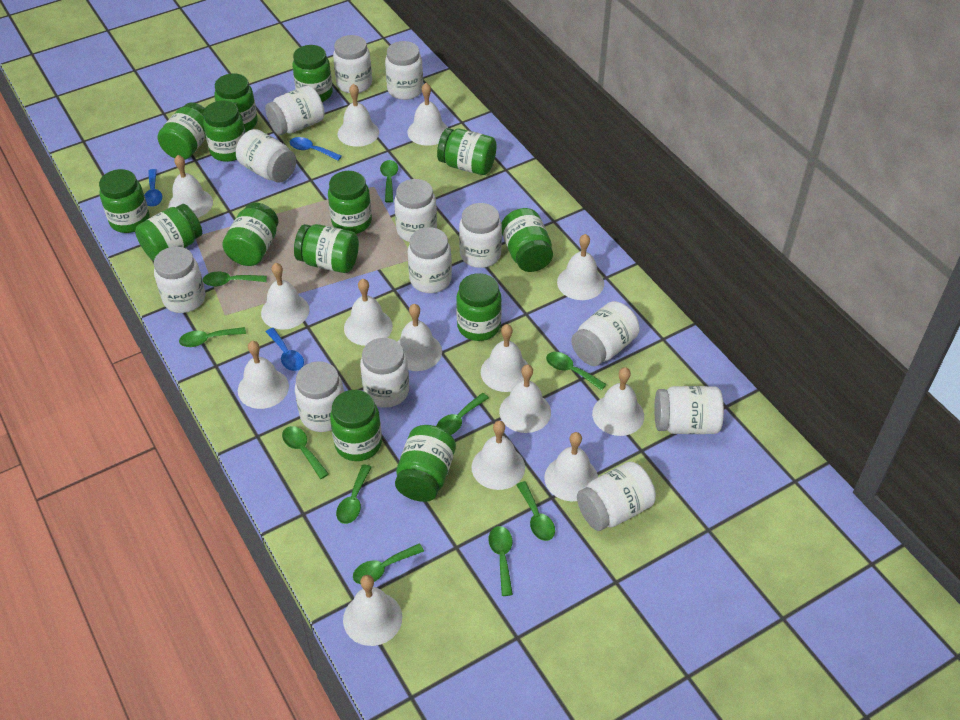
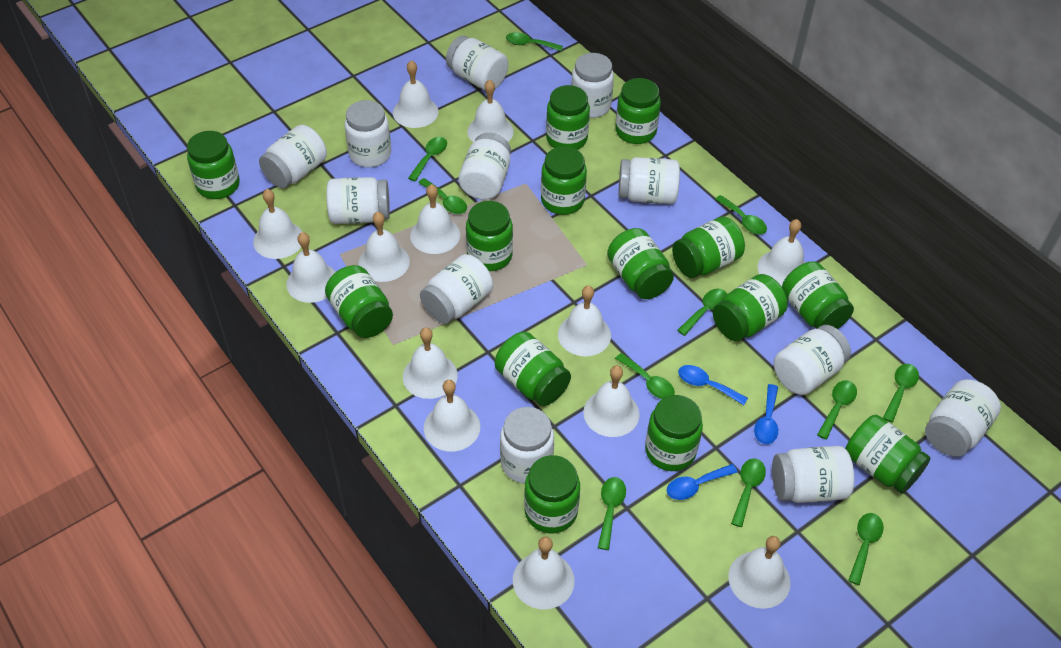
green spoon: [179,327,246,347] [203,271,267,286] [282,426,329,479] [336,464,371,524] [353,544,424,584] [380,160,398,203] [436,393,489,435] [489,526,513,596] [516,481,555,541] [546,352,607,391] = 10 -> [408,137,447,181] [418,178,467,214] [506,32,563,51] [598,477,626,550] [615,353,675,399] [677,289,727,336] [715,195,767,234] [731,458,766,527] [817,380,857,440] [848,513,884,585] [883,364,919,423] = 11
white bell: [168,155,213,218] [238,341,289,409] [261,263,309,330] [337,84,379,147] [343,575,402,646] [344,279,393,346] [398,304,442,371] [407,83,448,146] [471,421,525,490] [481,324,528,392] [499,365,551,433] [544,432,598,501] [557,234,604,300] [592,367,644,436] = 14 -> [253,189,302,259] [286,232,335,303] [359,212,410,282] [393,60,439,128] [403,327,458,399] [410,184,460,254] [424,380,480,452] [467,80,514,142] [513,537,575,609] [558,286,611,356] [583,365,640,437] [728,536,791,609] [757,219,805,287] = 13
white jar: [154,246,206,313] [236,129,296,183] [265,85,325,135] [295,361,344,432] [333,35,372,93] [360,338,409,408] [385,41,423,100] [394,179,437,242] [408,227,452,293] [459,203,502,268] [571,301,640,366] [577,462,656,531] [654,386,724,434] = 13 -> [259,125,327,188] [326,177,390,224] [344,100,391,167] [420,254,493,324] [446,36,508,90] [459,133,511,200] [500,407,554,484] [571,53,614,118] [618,157,680,204] [772,446,854,503] [774,325,851,395] [925,379,1001,457] = 12

